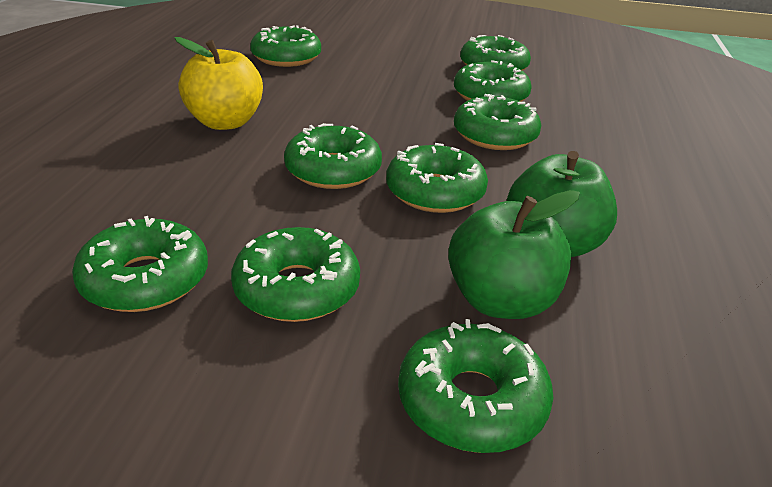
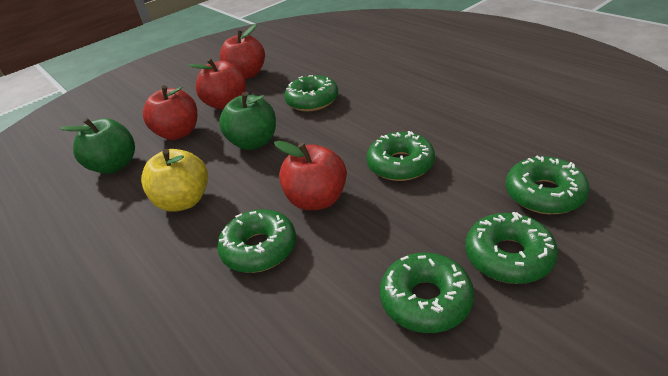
green donut: [72,216,208,312] [231,227,360,322] [250,25,321,67] [284,123,382,189] [386,143,488,213] [398,319,553,453] [454,60,531,102] [454,94,541,150] [460,35,531,71] = 9 -> [217,209,296,273] [284,75,338,112] [366,131,435,181] [380,253,474,333] [466,212,558,284] [506,155,590,214] = 6
red apple: none = 0 -> [143,85,197,140] [189,58,246,109] [220,24,265,79] [274,141,347,210] = 4

